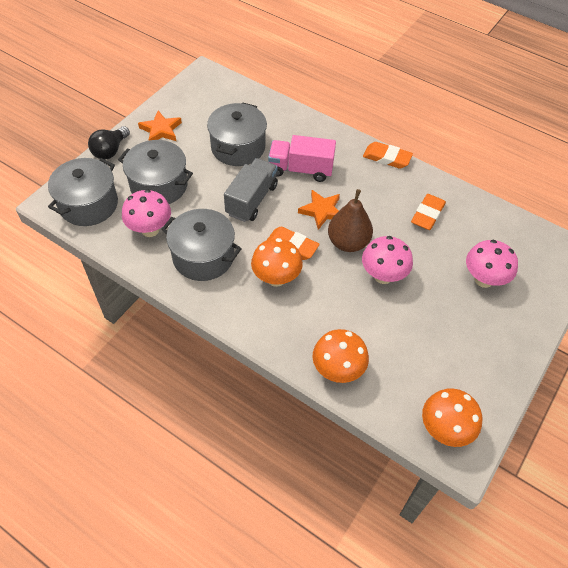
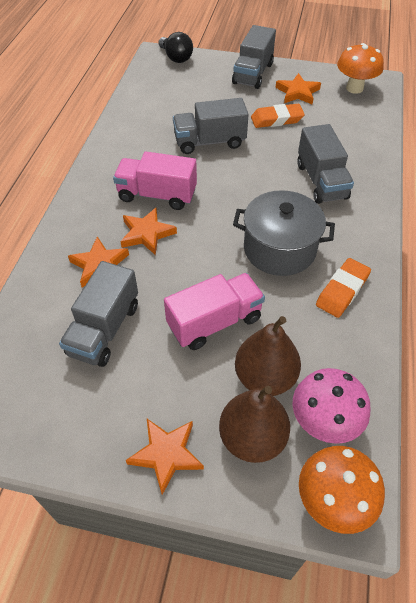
brown pear: [328,189,373,252] = 1 -> [219,386,290,463] [235,316,301,396] = 2
grey pot: [48,158,118,226] [118,140,193,204] [161,209,242,281] [207,103,267,166] = 4 -> [233,190,335,276] = 1
grey truck: [224,158,278,222] = 1 -> [59,261,138,367] [173,98,249,154] [232,25,276,89] [297,124,354,204] = 4
orange eraser: [267,227,320,260] [363,142,413,169] [411,194,446,230] = 3 -> [251,104,305,128] [316,258,371,318] = 2
orange mushroom: [251,238,303,287] [313,329,369,383] [422,388,482,447] = 3 -> [299,446,385,534] [337,43,384,94] = 2
orange star: [138,110,182,141] [298,190,340,230] = 2 -> [68,237,129,288] [120,208,177,255] [126,419,204,495] [275,73,321,105] = 4
pink mushroom: [122,189,171,237] [362,236,413,284] [466,240,518,288] = 3 -> [293,368,371,444] = 1
pink truck: [268,135,336,182] = 1 -> [113,152,197,210] [164,273,265,350] = 2

